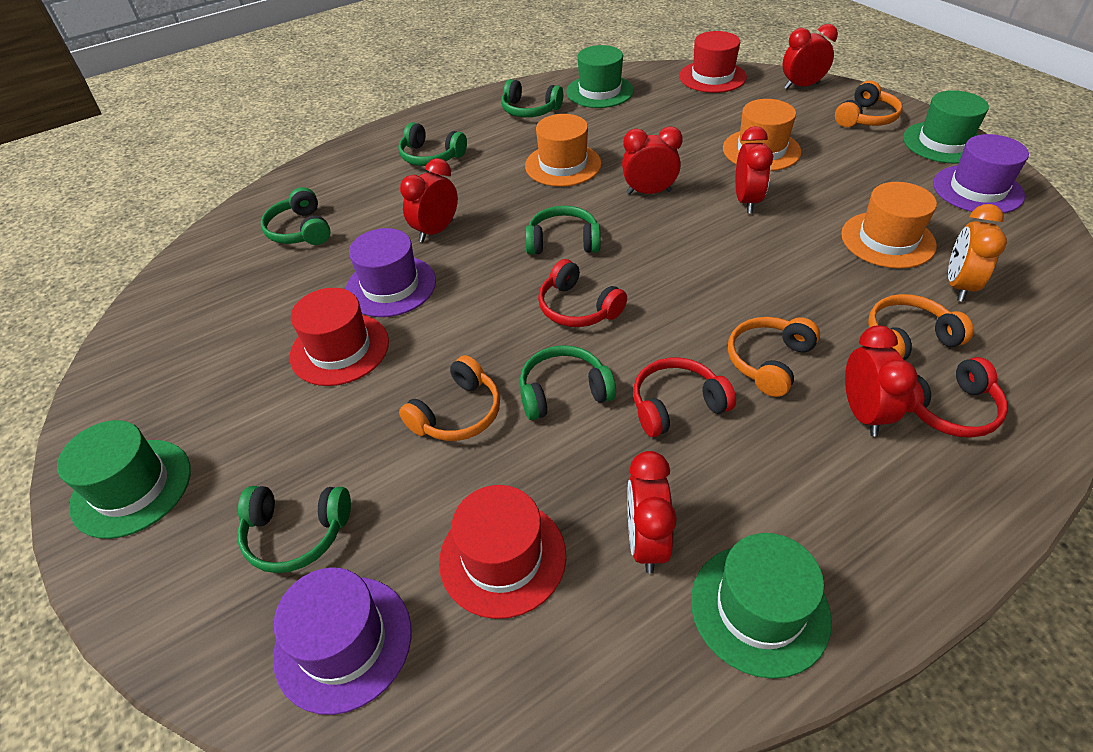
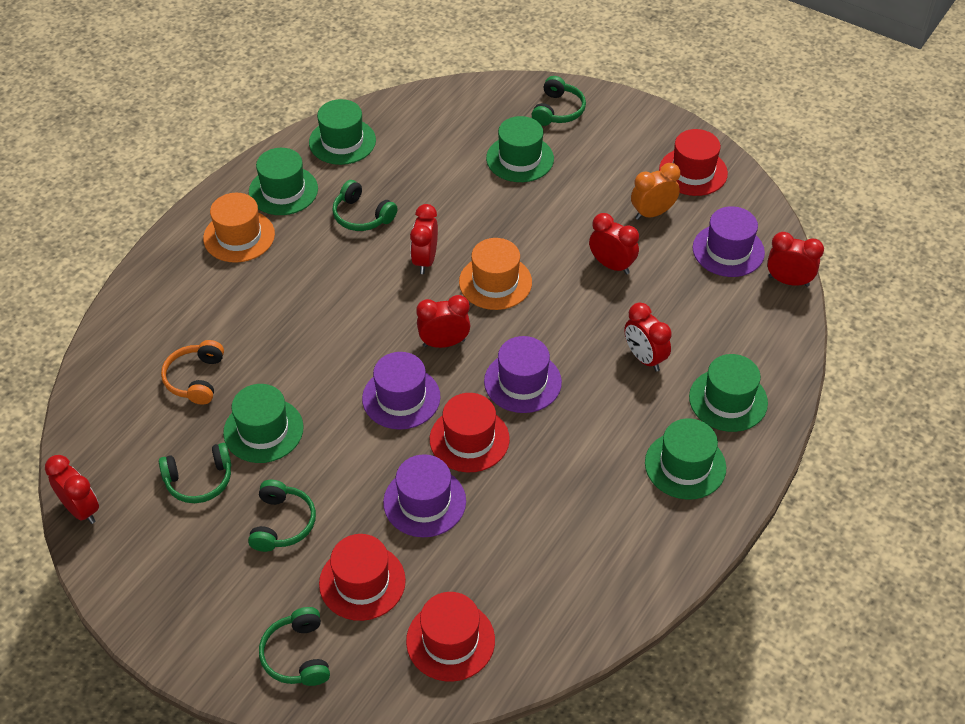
green hat: [57,420,191,539] [566,45,634,108] [691,533,832,679] [903,90,989,164] = 4 -> [223,384,304,463] [249,148,318,215] [309,99,376,165] [486,116,554,182] [645,418,726,500] [689,354,768,432] = 6
green headphones: [237,486,351,573] [261,187,331,245] [398,122,467,166] [501,79,563,118] [520,345,616,420] [525,206,601,255] = 6 -> [159,443,231,503] [248,480,316,552] [259,607,330,686] [332,180,398,231] [531,76,586,126] = 5
orange hat: [525,114,601,187] [723,99,801,171] [841,182,937,269] = 3 -> [203,193,275,263] [459,238,532,310] = 2
orange headphones: [399,355,500,441] [728,317,820,397] [835,80,903,127] [868,294,974,360] = 4 -> [161,340,224,405] = 1
purple hat: [273,568,412,715] [345,228,436,317] [933,134,1029,214] = 3 -> [362,352,441,430] [383,454,466,537] [484,336,562,413] [693,206,765,277] = 4
red hat: [290,288,389,386] [439,485,566,619] [679,31,747,93] = 3 -> [319,534,406,621] [406,592,495,682] [430,393,510,472] [659,129,728,196] = 4
red headphones: [538,259,627,327] [633,357,736,437] [906,357,1008,438] = 3 -> none = 0

